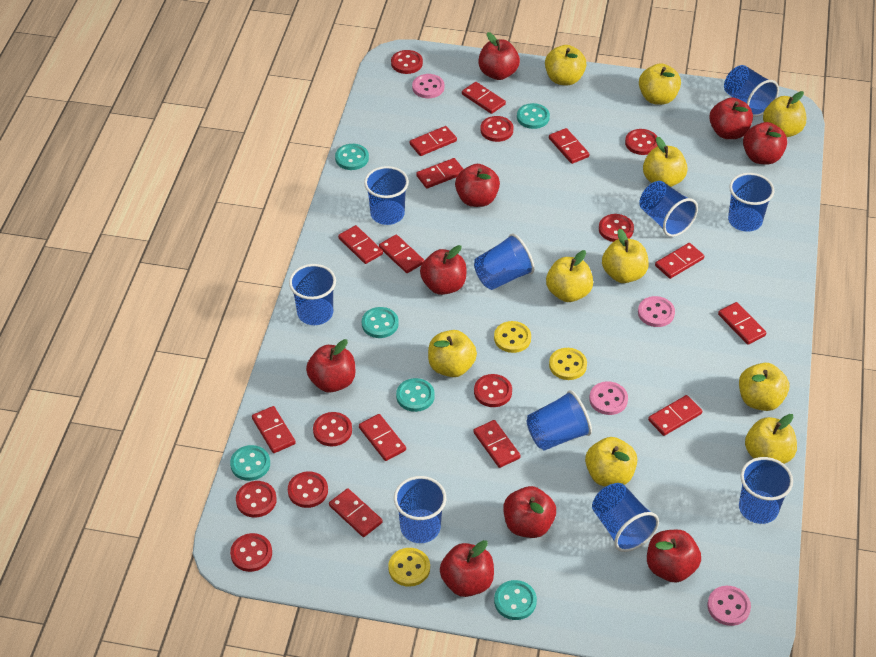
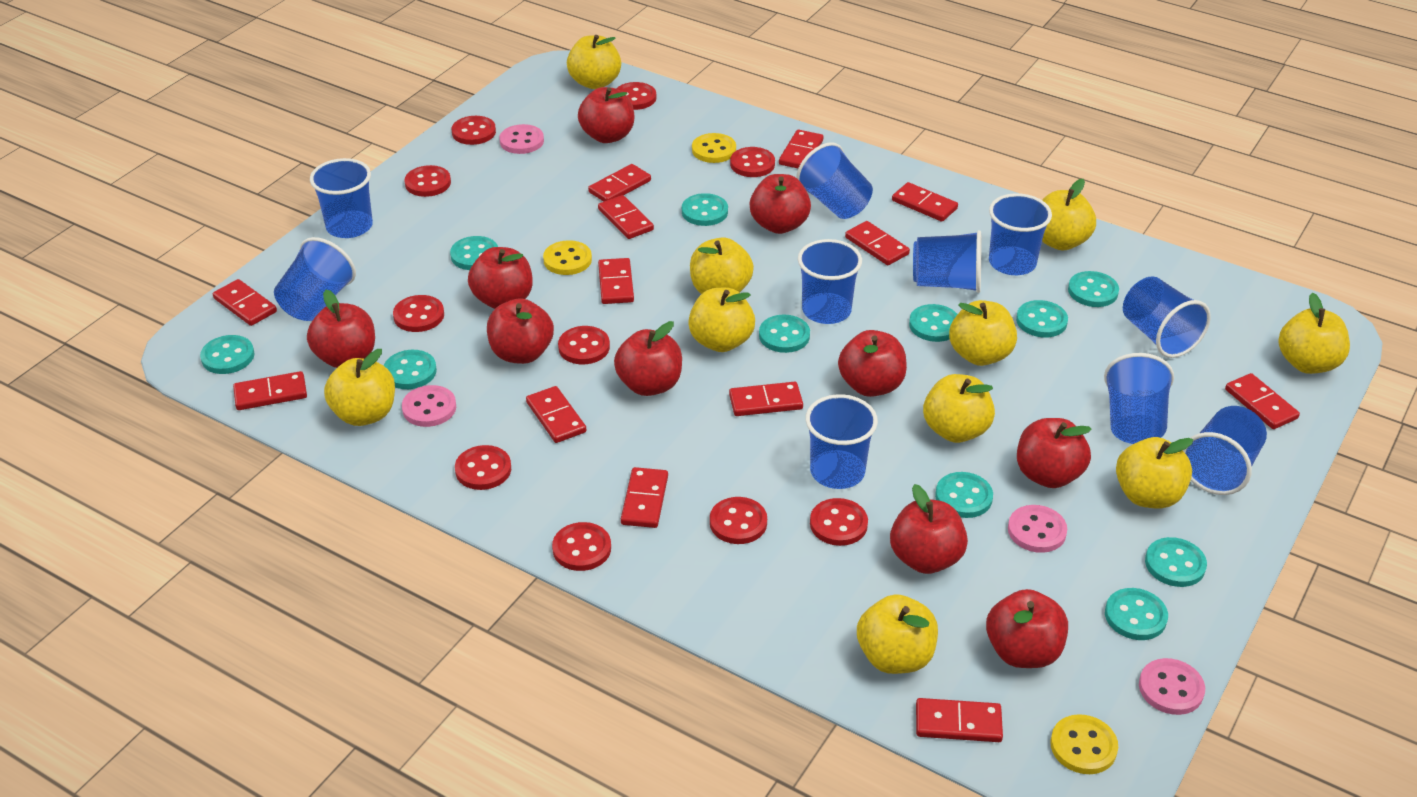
red apple: [306,339,355,392] [420,245,467,295] [440,540,494,597] [455,164,500,207] [478,32,520,80] [503,486,556,538] [647,530,701,583] [709,98,753,139] [743,122,787,164] = 9 -> [307,290,375,368] [468,247,533,309] [487,298,554,364] [578,87,634,143] [614,321,682,396] [750,174,811,234] [838,330,907,397] [890,484,968,574] [986,589,1068,668] [1017,418,1092,488] = 10
red button: [230,533,272,572] [236,481,277,517] [288,471,328,508] [313,412,352,446] [391,50,423,74] [474,374,512,407] [480,116,514,142] [599,214,634,242] [625,129,658,155] = 9 -> [393,295,444,332] [404,165,451,197] [452,116,496,145] [455,445,511,490] [552,522,611,571] [558,326,610,364] [616,82,656,110] [710,497,767,544] [730,147,775,177] [810,498,868,546] = 10
turquoise button: [230,445,270,481] [335,144,369,170] [362,307,399,338] [396,378,435,412] [494,580,537,620] [517,103,550,129] = 6 -> [200,335,254,374] [384,350,437,389] [450,236,498,270] [682,193,728,226] [759,315,810,353] [909,304,957,342] [935,472,993,518] [1016,300,1068,338] [1068,271,1119,307] [1105,588,1168,640] [1145,537,1207,587] = 11

